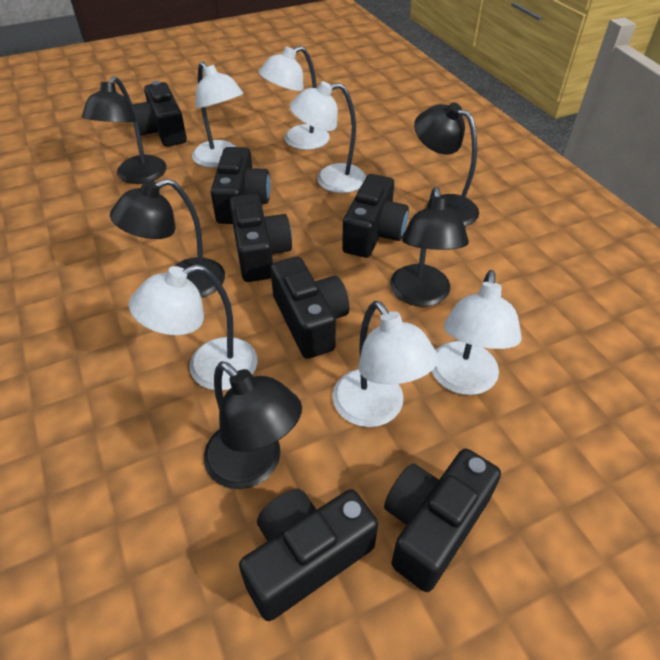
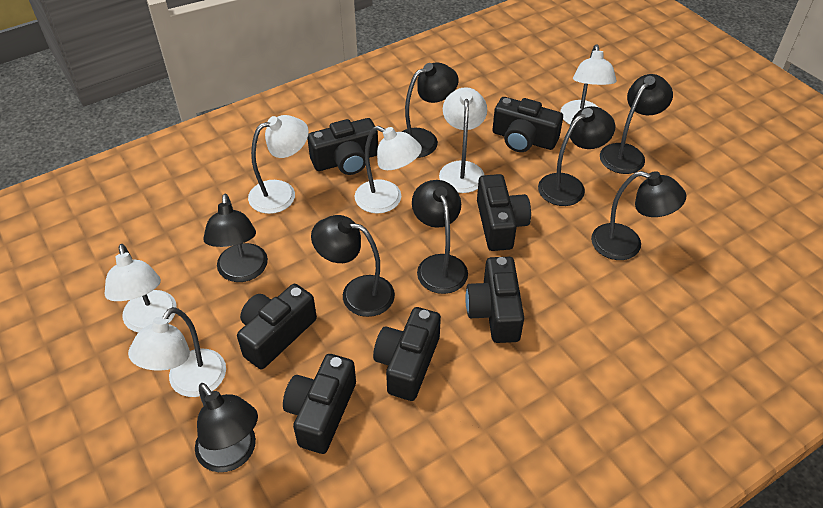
black lamp: [82,76,167,184] [110,178,225,298] [204,361,302,489] [390,187,469,307] [414,102,479,227] = 5 -> [195,383,258,472] [203,194,268,282] [311,215,395,317] [402,62,459,158] [412,180,468,294] [538,106,615,206] [591,171,686,260] [600,74,673,174] = 8

